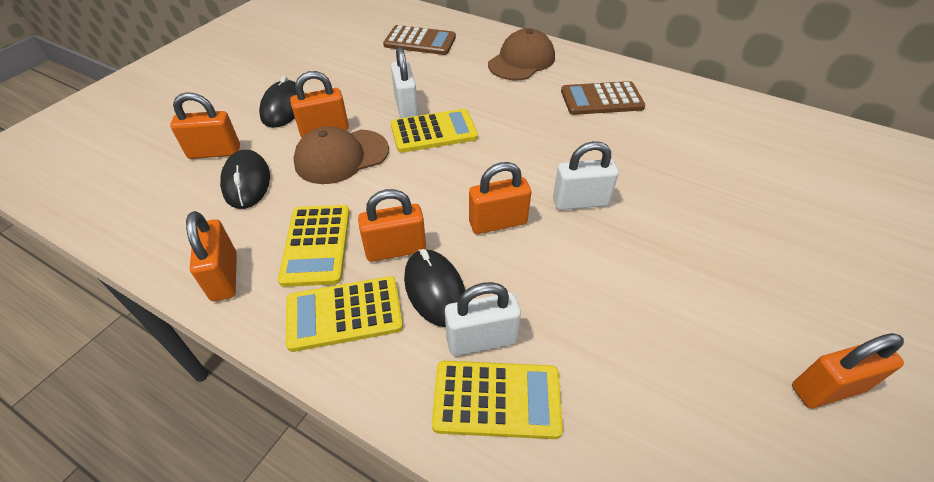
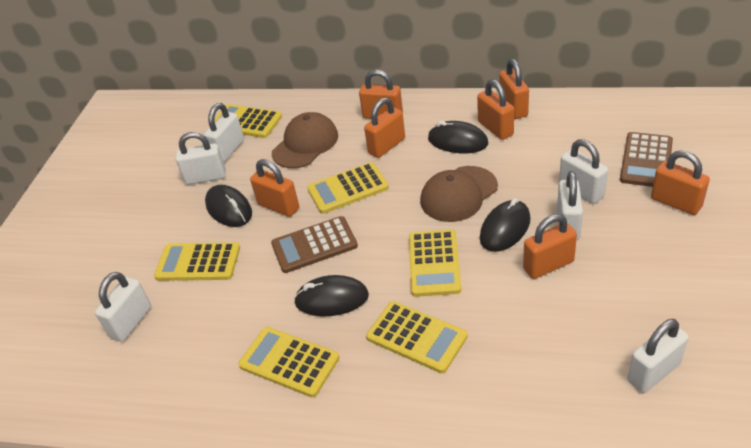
black mouse: [220,150,270,209] [259,76,305,128] [404,249,465,327] = 3 -> [205,185,252,227] [294,275,369,316] [428,121,488,153] [480,198,531,252] = 4
orange padlock: [170,92,240,159] [186,211,237,301] [290,71,349,137] [358,189,426,262] [469,162,531,234] [792,333,904,408] = 6 -> [250,159,299,217] [359,70,403,119] [364,97,405,158] [477,79,514,140] [499,59,529,119] [523,214,577,279] [651,150,710,215] = 7
white padlock: [391,47,418,118] [445,282,521,356] [553,141,619,210] = 3 -> [95,272,151,342] [176,132,226,185] [204,103,244,162] [557,171,583,240] [559,139,608,204] [627,319,689,393] = 6
yellow calculator: [278,205,350,287] [286,276,403,352] [391,109,478,153] [432,361,563,439] = 4 -> [154,242,240,281] [214,104,282,138] [238,327,339,397] [307,162,389,214] [366,301,468,373] [409,229,461,297] = 6

